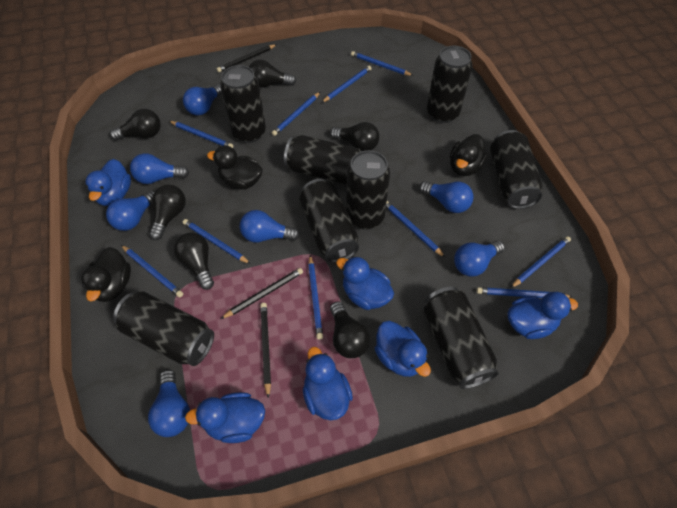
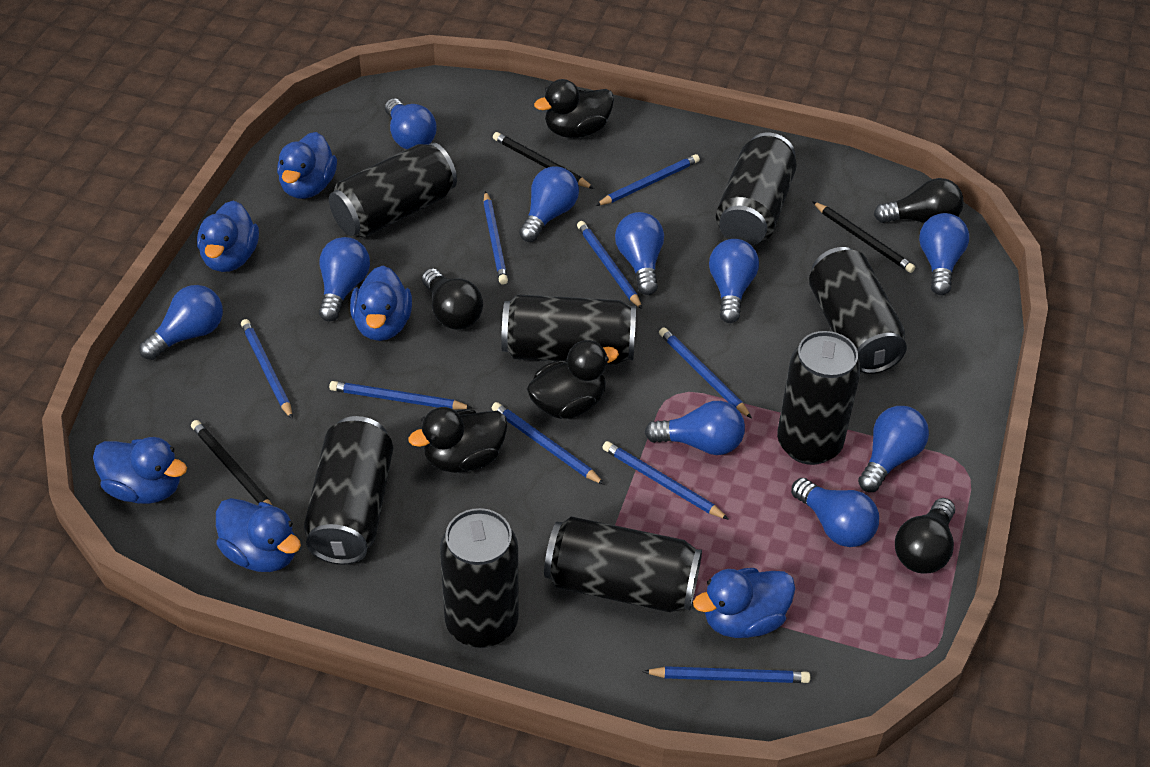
black light bulb: [110,109,161,140] [149,185,186,240] [174,232,214,290] [249,60,296,88] [330,122,379,151] [330,301,370,358] = 6 -> [422,268,483,330] [874,178,964,223] [895,498,955,574] = 3
blue light bulb: [106,190,155,231] [130,153,189,184] [148,370,190,437] [183,84,222,116] [240,210,300,243] [419,181,473,213] [454,240,505,276] = 7 -> [139,285,223,360] [319,237,370,322] [385,98,437,149] [519,166,579,242] [615,212,664,295] [644,401,745,455] [709,239,759,323] [791,478,879,547] [858,406,929,492] [919,213,969,295] = 10
blue pencil: [121,245,183,298] [169,121,233,148] [183,219,250,264] [272,92,320,136] [308,255,323,340] [321,66,372,103] [351,51,414,76] [386,201,446,258] [477,287,573,298] [511,236,571,288] = 10 -> [241,319,293,419] [329,381,472,410] [483,191,508,285] [492,402,605,485] [577,221,643,310] [595,154,700,206] [602,441,729,520] [642,666,810,683] [659,327,752,418] = 9

